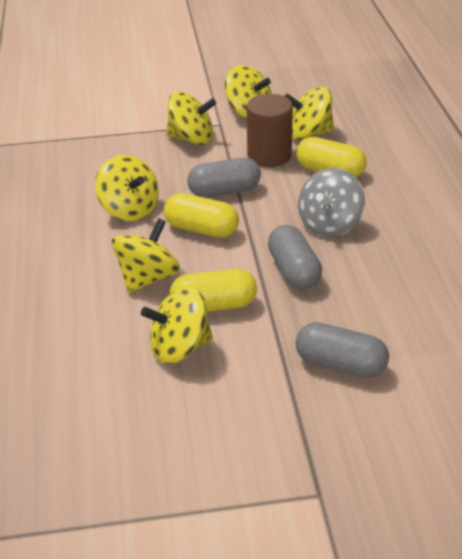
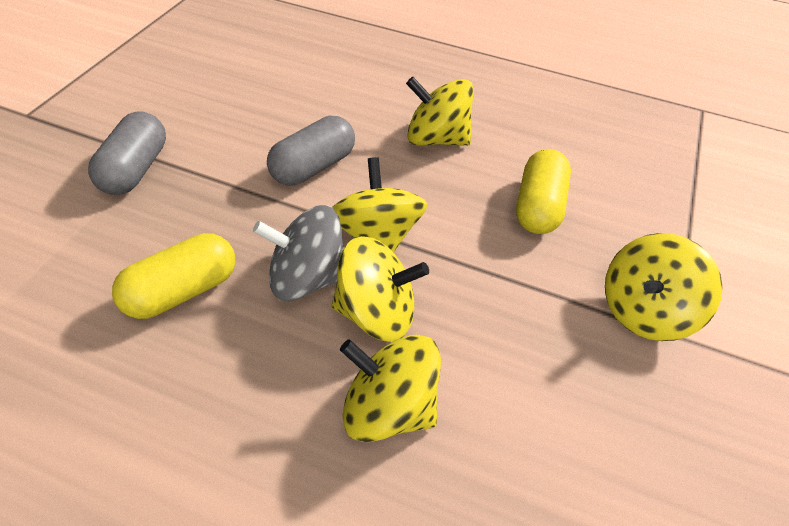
brown cylinder: [247,94,293,167] = 1 -> none = 0
grey capsule: [187,157,261,198] [268,225,322,290] [296,322,389,378] = 3 -> [88,111,166,195] [267,116,355,186] = 2
yellow capsule: [164,193,239,238] [170,269,257,312] [296,137,367,177] = 3 -> [112,233,235,319] [516,149,571,234] = 2
yellow spinning top: [95,155,159,221] [112,218,180,293] [141,286,213,364] [166,91,216,145] [225,65,272,119] [285,86,334,140] = 6 -> [332,157,428,253] [332,236,429,342] [340,335,441,442] [406,77,474,146] [605,233,723,341] = 5

